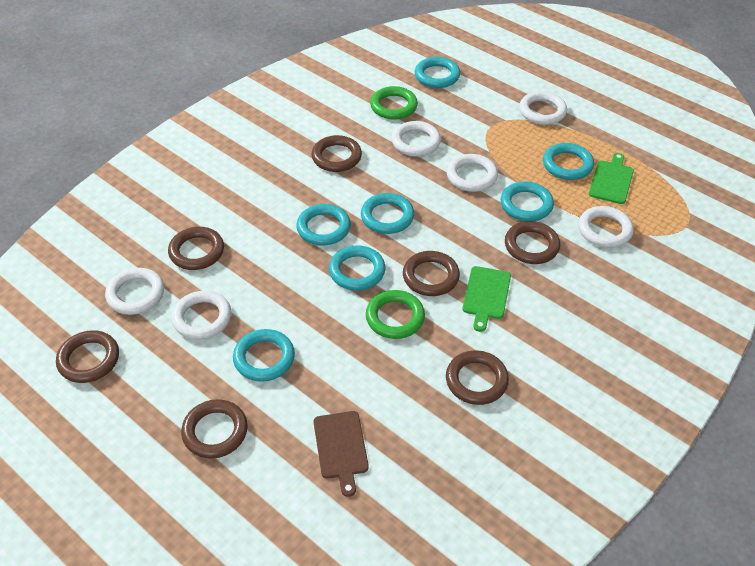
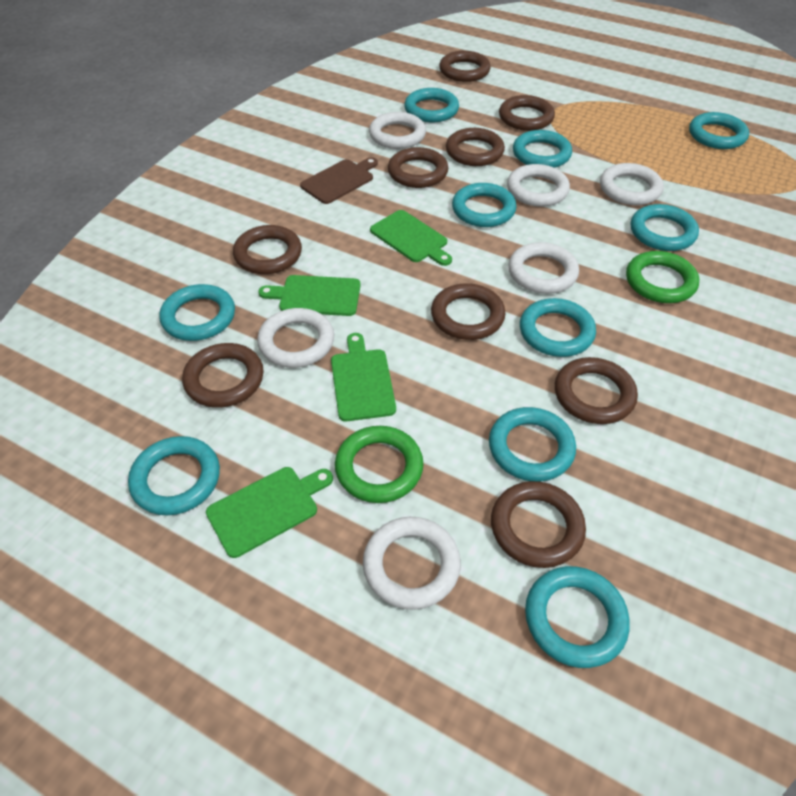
brown ring: [56,330,119,383] [168,227,224,270] [181,399,248,459] [312,135,362,172] [403,251,460,296] [446,350,509,405] [505,221,560,264] = 7 -> [182,343,264,408] [233,225,302,274] [388,147,448,188] [431,283,506,340] [439,51,491,82] [446,128,505,166] [491,481,586,568] [499,95,555,131] [555,357,638,424] = 9
green cutting board: [463,266,511,332] [589,153,634,204] = 2 -> [206,467,333,558] [258,275,361,316] [331,333,396,421] [370,210,452,266] = 4
turquoise ring: [233,329,295,382] [296,204,351,246] [329,246,385,291] [361,193,414,234] [415,57,460,88] [501,182,554,221] [543,143,594,180] = 7 -> [128,436,220,515] [159,284,235,341] [404,88,459,122] [452,183,517,227] [489,407,576,482] [513,130,572,168] [520,298,596,357] [525,566,630,668] [631,204,699,251] [689,112,749,149] = 10

